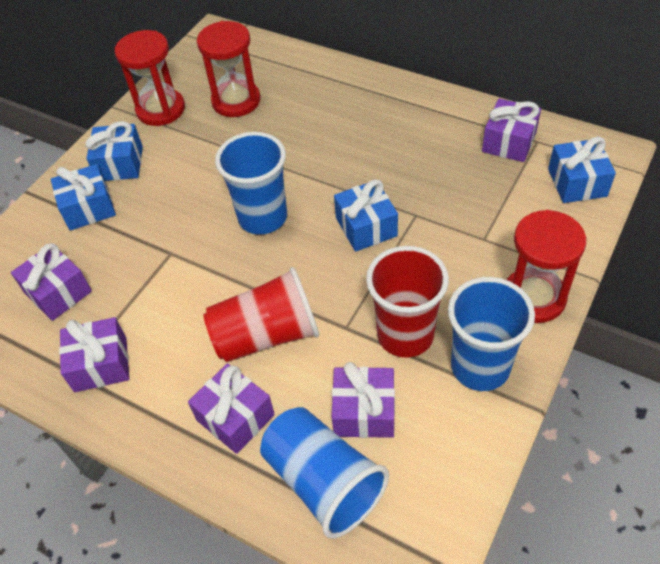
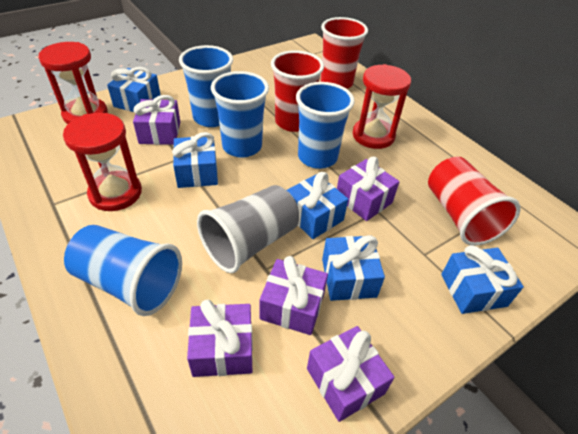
blue cup: [215,132,287,235] [260,407,389,539] [448,277,535,391] = 3 -> [64,225,182,316] [179,45,233,127] [211,71,269,158] [296,82,355,169] = 4
blue gift: [51,164,116,231] [85,121,143,181] [334,180,398,252] [548,137,616,203] = 4 -> [107,67,161,112] [172,132,218,188] [287,172,348,239] [322,235,385,301] [441,245,524,314] = 5
grey cup: none = 0 -> [197,185,299,273] = 1
red cup: [203,267,319,362] [366,246,449,358] = 2 -> [271,50,324,132] [321,17,368,89] [428,157,521,246] = 3

